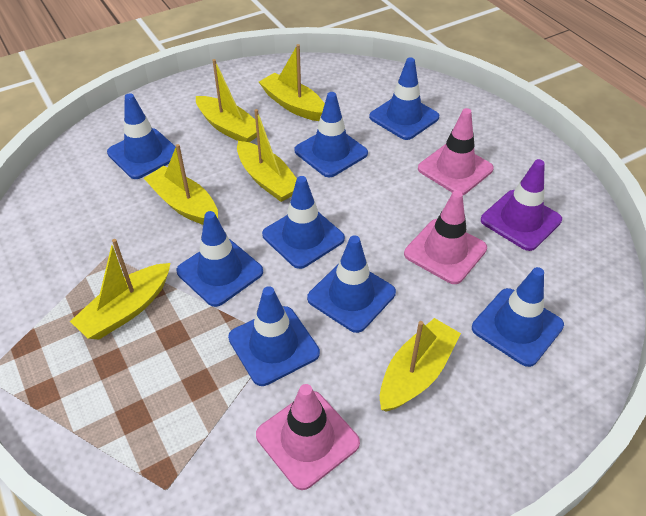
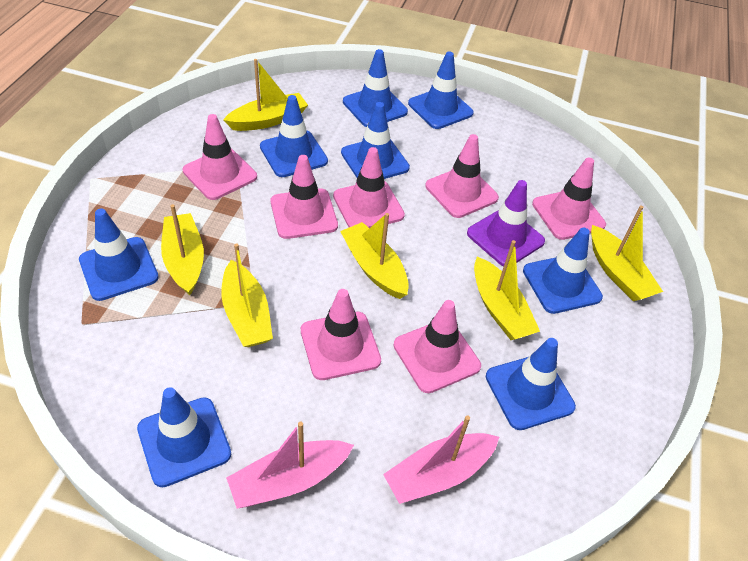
pink boat: none = 0 -> [226,422,354,509] [383,415,499,504] = 2
pink traffic cone: [256,384,360,490] [404,190,487,284] [418,108,494,195] = 3 -> [183,114,257,200] [271,155,338,239] [301,289,381,380] [333,147,405,228] [394,300,481,393] [425,134,499,218] [532,157,606,240] = 7

